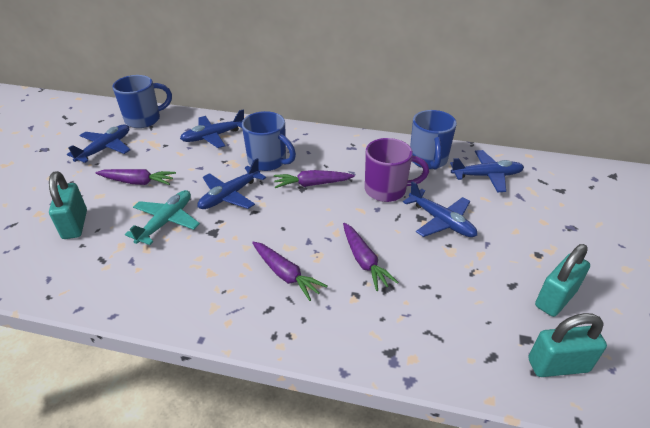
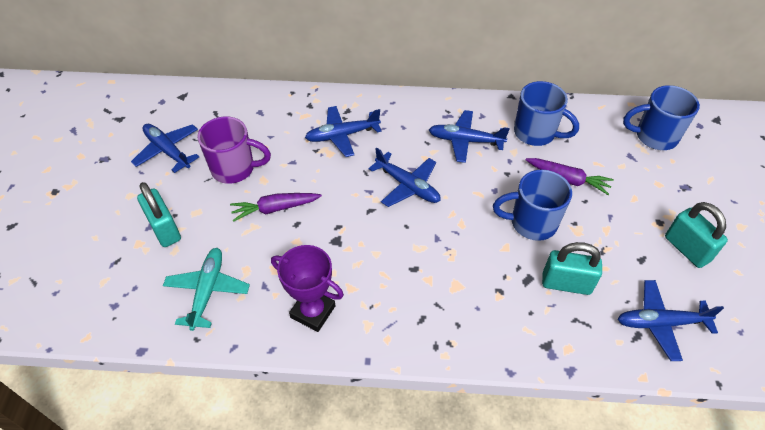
purple carrot: [96,169,176,185] [252,241,327,301] [274,170,355,188] [343,223,399,291] = 4 -> [230,193,322,222] [526,158,614,195] = 2
purple trophy: none = 0 -> [271,245,344,332] = 1

